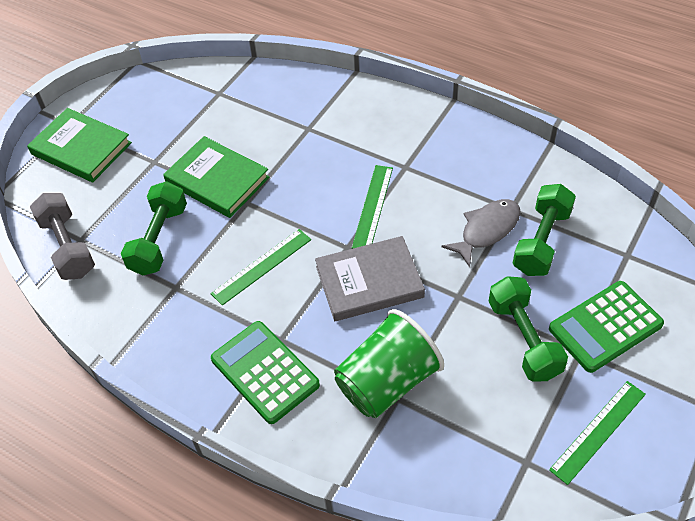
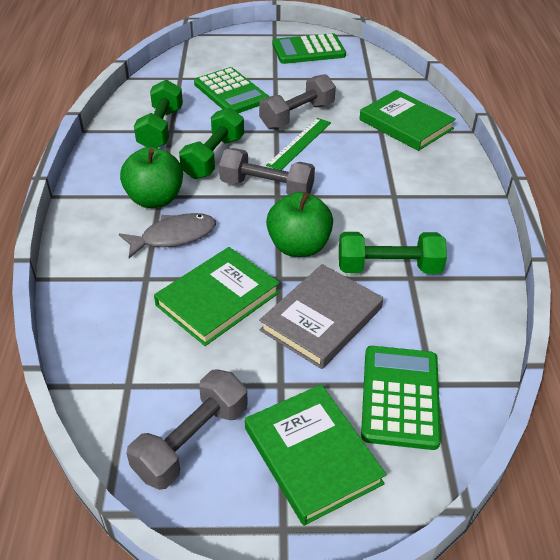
green apple: none = 0 -> [120,147,183,208] [266,192,333,257] = 2
green book: [27,108,132,182] [163,136,270,218] = 2 -> [154,247,280,346] [245,384,386,526] [359,90,456,151] = 3
green calculator: [211,321,320,424] [549,281,664,373] = 2 -> [194,67,269,113] [273,33,346,64] [361,346,441,450] = 3
green cup: [334,309,444,418] = 1 -> none = 0
green ruler: [210,229,311,306] [352,165,393,249] [549,381,646,485] = 3 -> [266,118,331,170] = 1
grey dumbbell: [30,193,95,280] = 1 -> [126,370,248,490] [219,148,315,195] [259,74,336,129] = 3

